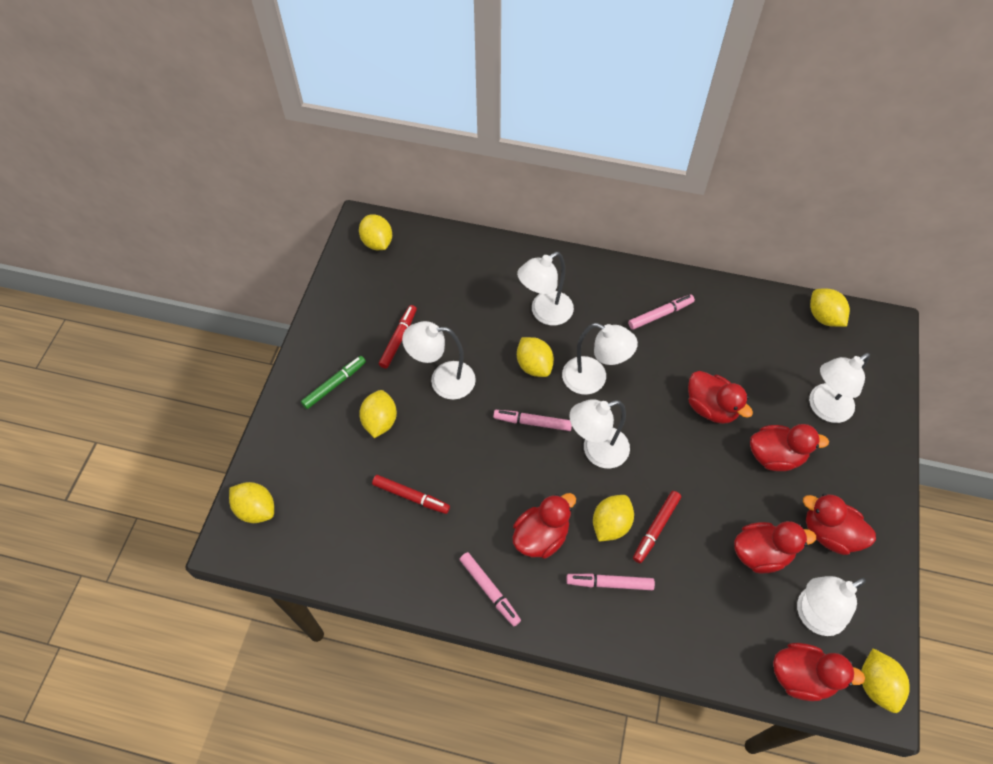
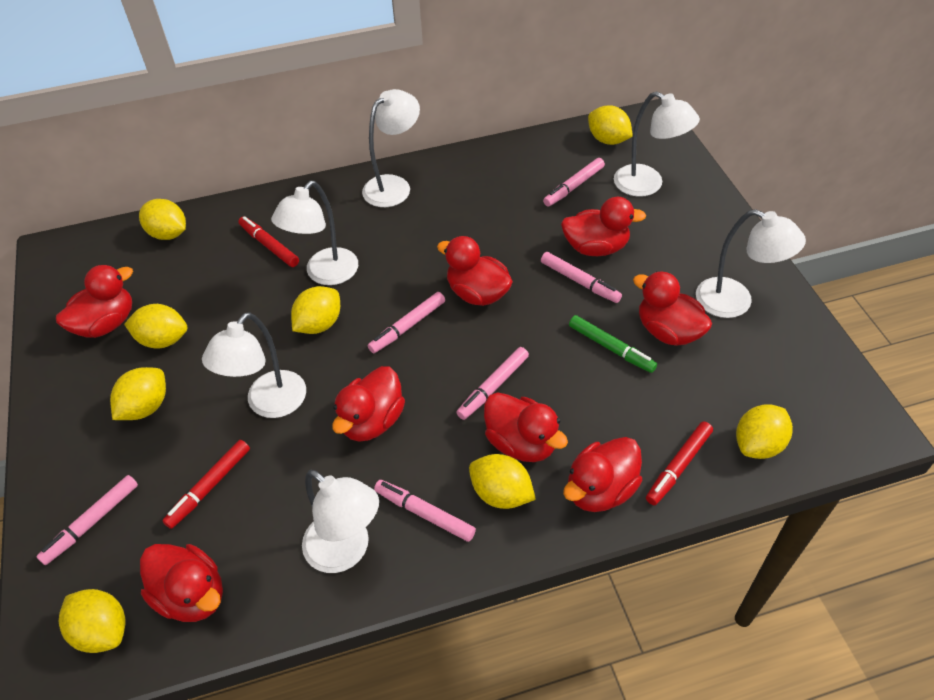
pink marker: [459,552,521,626] [493,410,572,431] [566,574,655,590] [628,295,695,330] = 4 -> [36,475,138,565] [368,292,445,353] [374,480,476,542] [456,347,529,420] [541,252,622,303] [543,158,605,206] = 6
red duck: [513,493,576,558] [688,371,753,424] [734,521,816,573] [750,424,829,471] [773,643,865,701] [803,494,876,555] = 6 -> [56,265,133,338] [140,544,223,622] [332,366,405,442] [437,236,513,306] [484,392,568,462] [561,197,646,256] [563,437,642,512] [633,271,712,346] = 8
yellow lemon: [229,482,274,523] [359,214,392,250] [359,390,397,438] [517,337,554,377] [593,495,634,541] [810,289,850,327] [861,648,910,713] = 7 -> [59,589,126,653] [110,367,166,420] [124,304,187,349] [139,199,186,240] [291,286,340,334] [469,454,536,509] [588,105,633,145] [736,404,793,459] = 8

